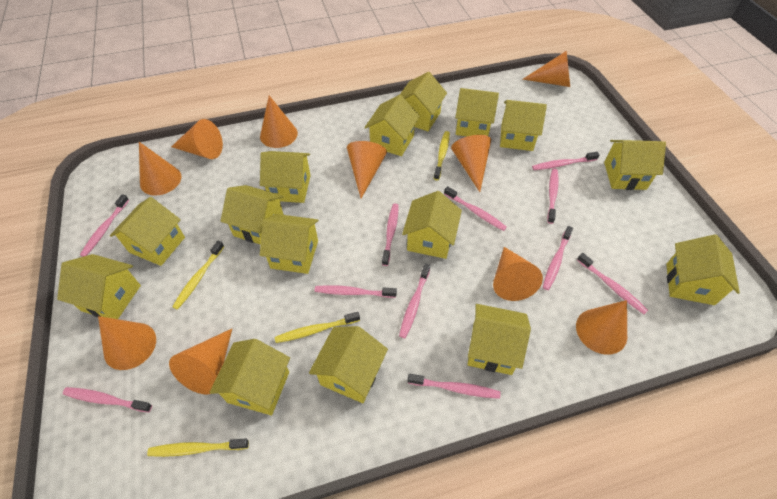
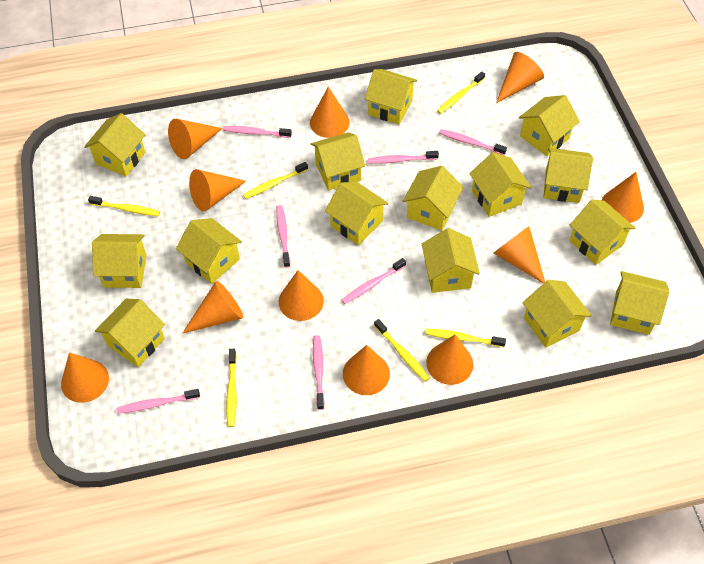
orange cone: [98,316,156,370] [139,142,181,195] [169,329,232,394] [171,119,223,159] [260,96,298,148] [347,141,387,198] [451,135,491,192] [493,247,543,301] [523,51,570,87] [576,300,627,355] = 10 -> [61,352,109,403] [168,119,223,159] [182,281,243,334] [189,169,246,212] [279,270,324,321] [310,87,350,138] [343,345,390,395] [426,334,473,385] [494,226,545,284] [496,52,544,103] [602,172,644,223] = 11
pink toothbrush: [63,387,152,413] [80,194,129,257] [315,285,397,298] [382,204,399,266] [399,263,430,338] [407,374,501,399] [444,186,507,231] [532,152,600,170] [543,226,573,290] [547,168,558,224] [577,253,648,314] = 11 -> [116,389,200,414] [223,126,292,138] [276,205,290,268] [313,335,325,410] [342,258,406,304] [368,151,439,164] [439,129,507,155] = 7
yellow toothbrush: [147,438,249,457] [172,241,225,310] [275,312,360,343] [434,131,450,180] = 4 -> [88,196,160,216] [226,349,237,427] [243,162,308,199] [374,319,430,382] [425,329,506,347] [437,72,485,114] = 6

